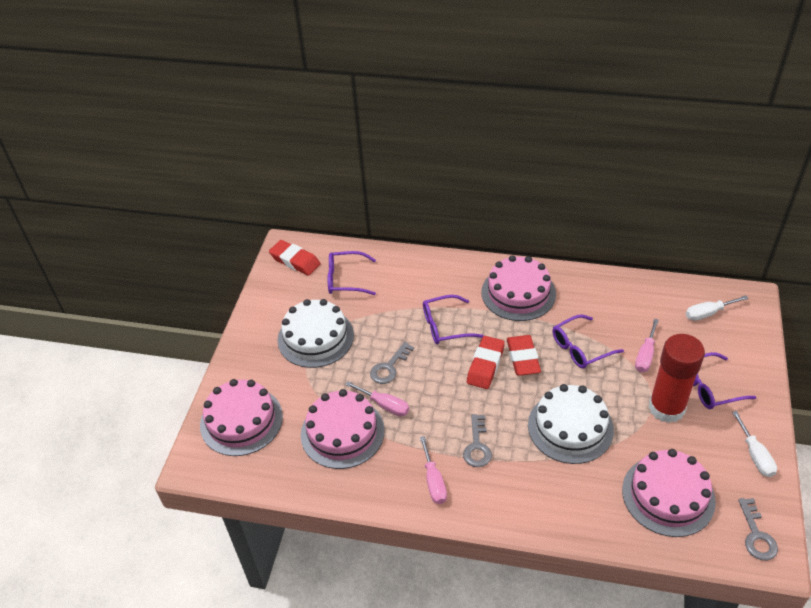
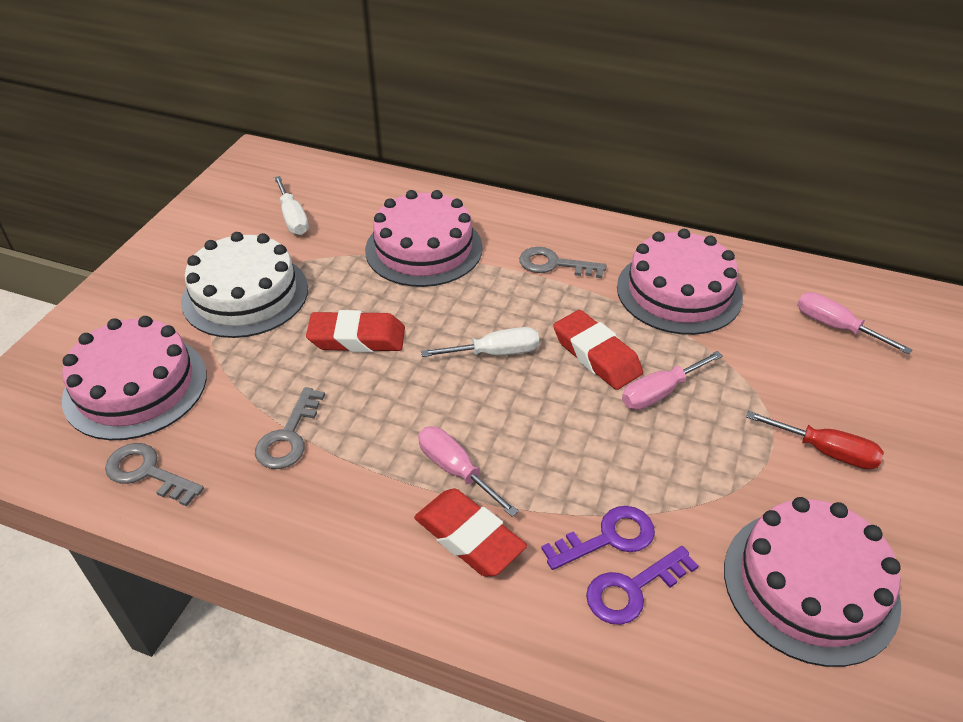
purple glasses: [328,251,376,295] [423,295,484,344] [552,315,624,369] [693,352,756,409] = 4 -> none = 0
purple key: none = 0 -> [541,506,655,570] [586,546,699,625] = 2
red glue stick: [648,334,705,423] = 1 -> none = 0
red screwdriver: none = 0 -> [746,411,884,469] = 1
white cake: [277,299,354,368] [528,384,614,464] = 2 -> [181,232,308,338] = 1

